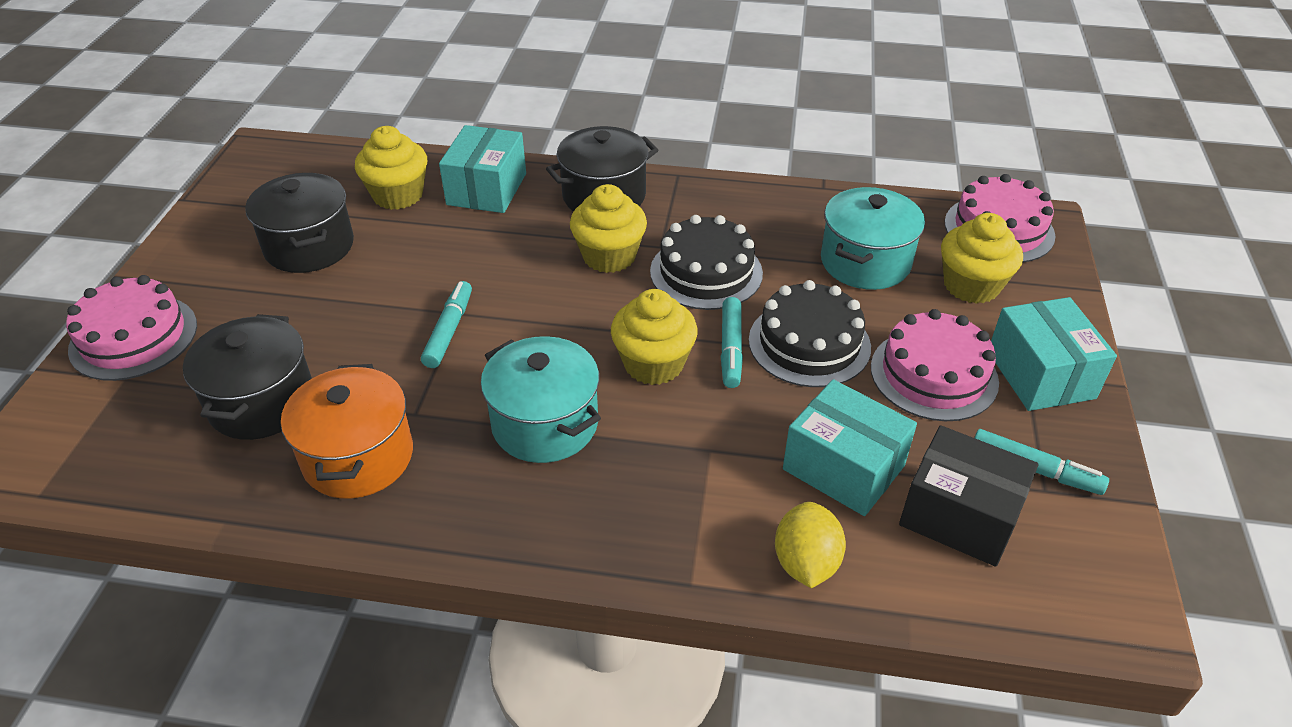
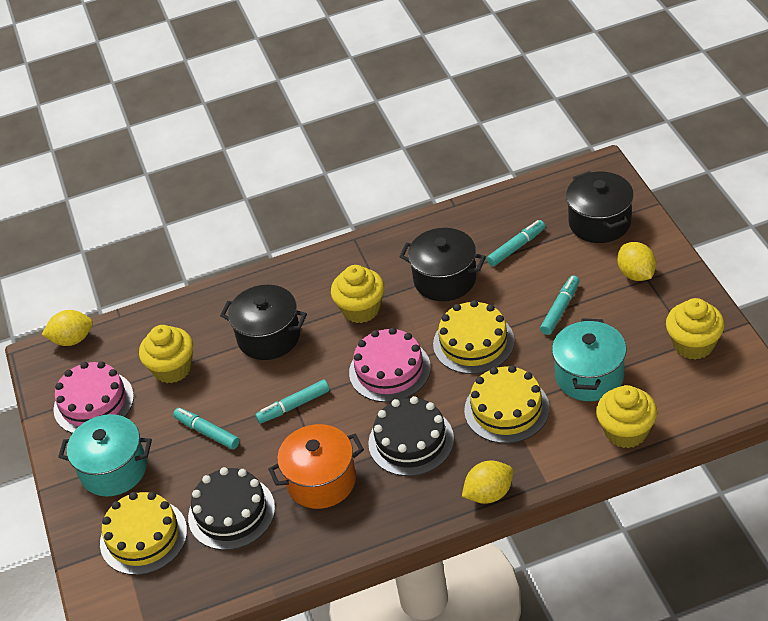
black box: [899,425,1038,567] = 1 -> none = 0
pink cake: [66,275,197,381] [871,309,999,421] [945,174,1056,263] = 3 -> [53,361,134,434] [349,327,431,402] = 2
turquoise box: [439,125,526,213] [783,379,917,516] [991,297,1117,411] = 3 -> none = 0
turquoise marker: [421,281,472,368] [721,297,743,388] [974,429,1109,495] = 3 -> [173,408,240,450] [255,380,330,424] [487,220,545,266] [540,275,580,335] = 4
yellow cake: none = 0 -> [100,492,187,575] [433,300,515,374] [464,365,550,443] = 3
yellow lemon: [775,502,846,588] = 1 -> [42,310,93,346] [462,461,513,504] [617,242,656,281] = 3

